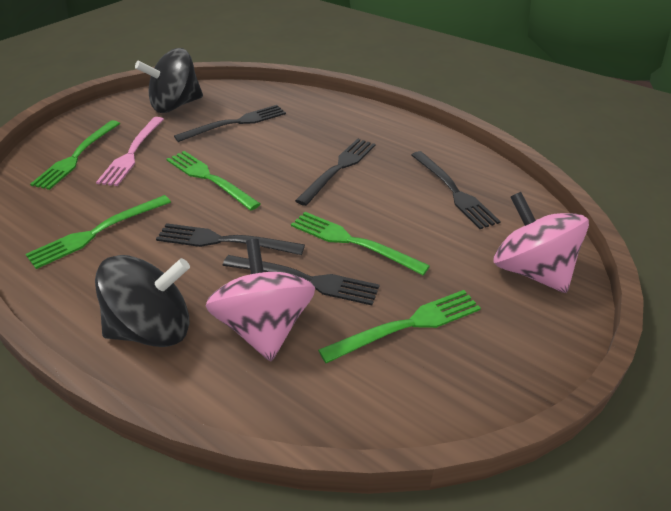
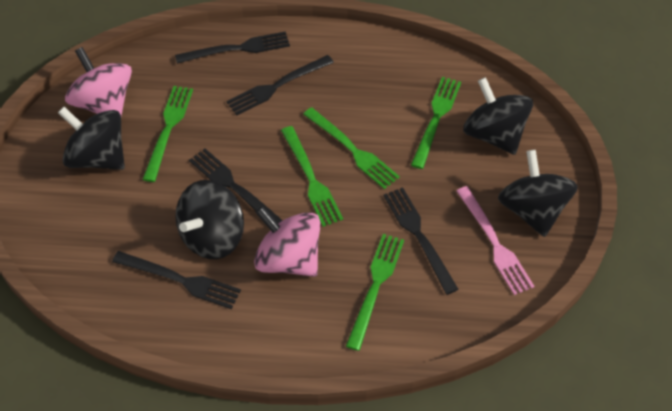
black spinning top: [95,255,190,347] [135,48,203,113] = 2 -> [58,107,125,170] [175,180,244,259] [463,77,533,155] [498,150,578,237] = 4

